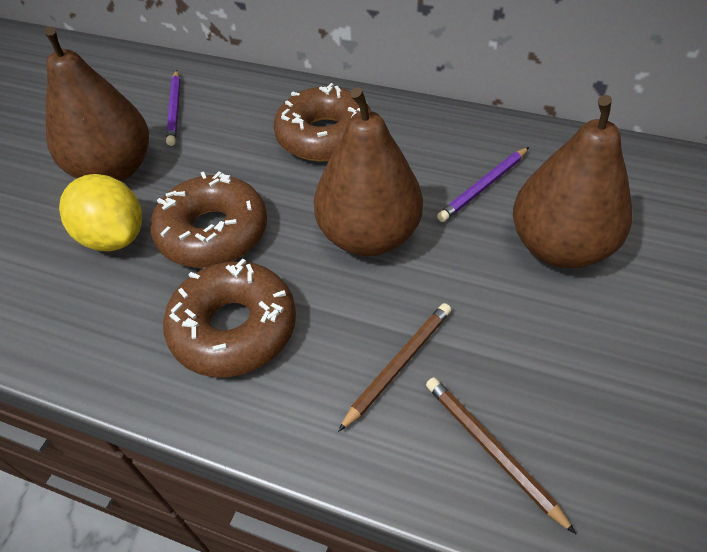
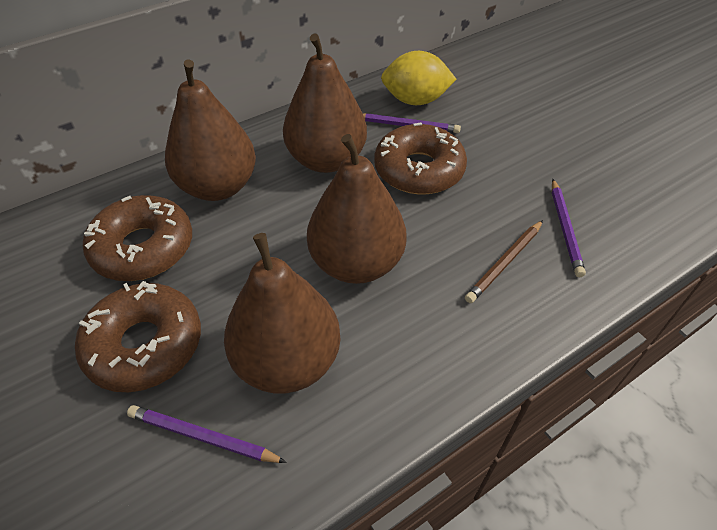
brown pear: [44,26,149,182] [314,87,423,256] [513,95,633,268] = 3 -> [165,59,256,201] [224,233,341,393] [283,34,367,173] [307,134,407,284] = 4
brown pencil: [338,303,451,432] [426,377,576,534] = 2 -> [465,220,543,303] = 1
purple pencil: [166,70,180,146] [437,147,529,222] = 2 -> [127,405,287,463] [363,113,461,133] [552,179,586,277] = 3

